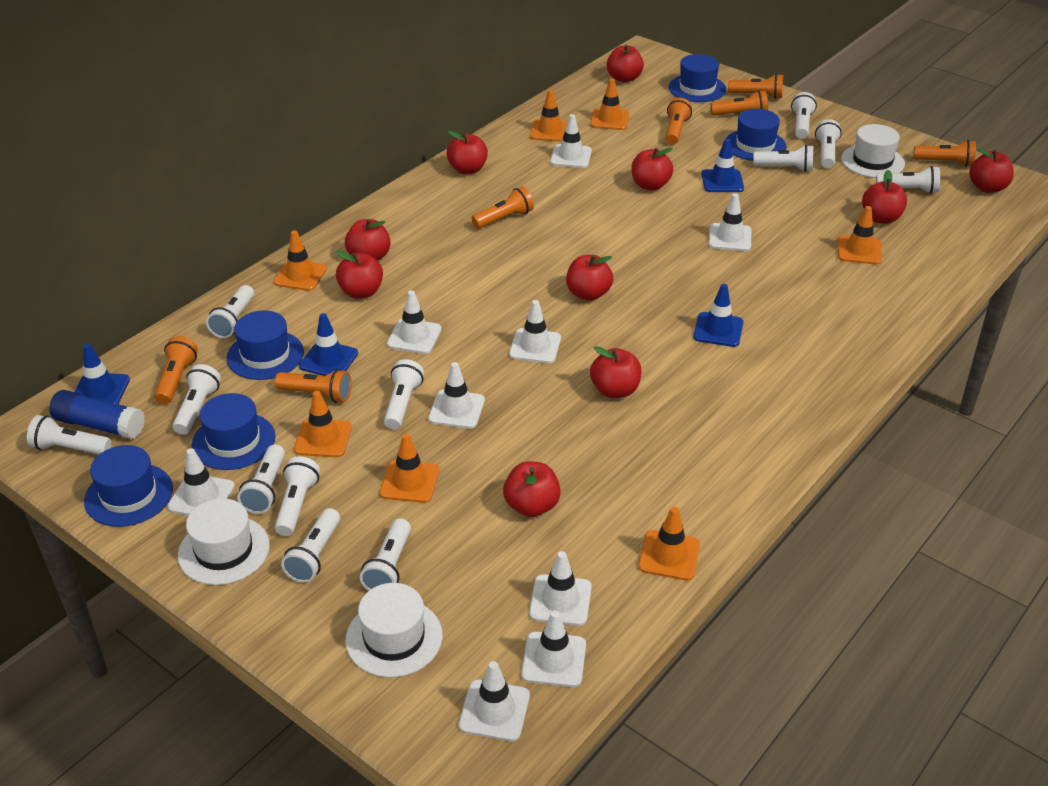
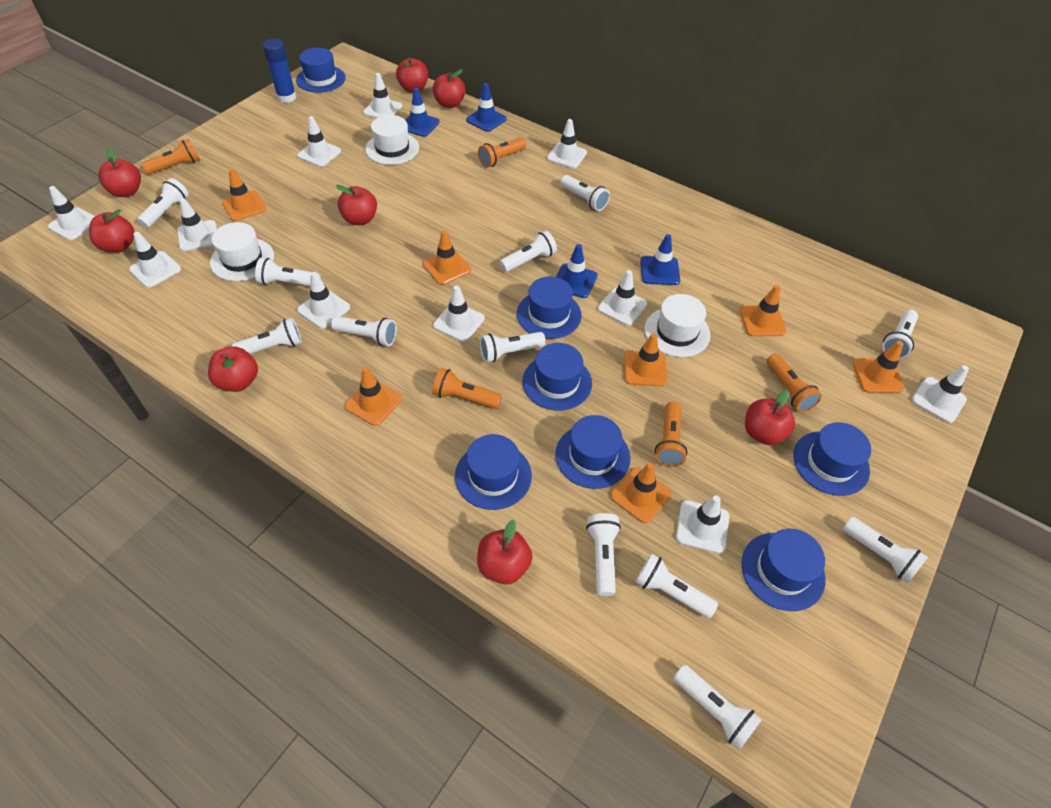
blue hat: [84,445,173,527] [192,393,275,470] [226,310,304,380] [669,54,726,102] [726,109,787,161] = 5 -> [296,48,346,93] [455,434,532,510] [517,277,582,339] [522,343,592,411] [555,415,630,489] [741,529,826,611] [793,422,871,496] = 7
orange flashlight: [154,336,198,404] [275,369,352,403] [471,186,534,229] [665,98,692,145] [710,90,768,116] [728,74,783,99] [913,140,976,167] = 7 -> [142,139,200,175] [432,368,502,409] [478,137,526,168] [655,401,687,467] [766,354,822,412] = 5
red apple: [336,250,383,299] [345,219,391,261] [446,130,488,174] [503,461,561,517] [566,255,613,301] [590,346,641,398] [607,45,644,83] [631,147,673,191] [862,170,907,224] [969,148,1014,193] = 10 -> [89,209,135,253] [98,149,141,197] [208,346,258,392] [336,185,377,225] [396,58,428,92] [432,69,466,108] [477,520,532,584] [745,390,795,445] = 8
white traffic cone: [168,448,235,516] [387,290,442,354] [428,362,485,429] [459,661,530,741] [509,300,561,363] [521,610,586,687] [529,551,592,626] [550,114,592,168] [709,193,751,251] = 9 -> [48,186,95,240] [129,232,181,288] [177,198,217,251] [297,116,341,167] [297,272,350,329] [363,73,402,118] [433,285,485,342] [547,119,587,169] [598,270,647,326] [676,495,729,554] [911,365,969,423] = 11

